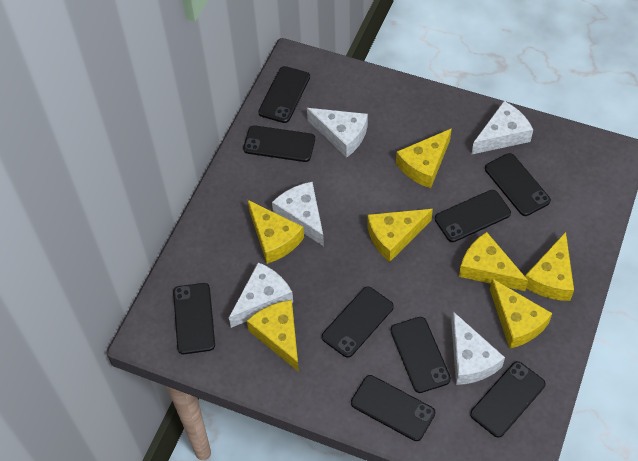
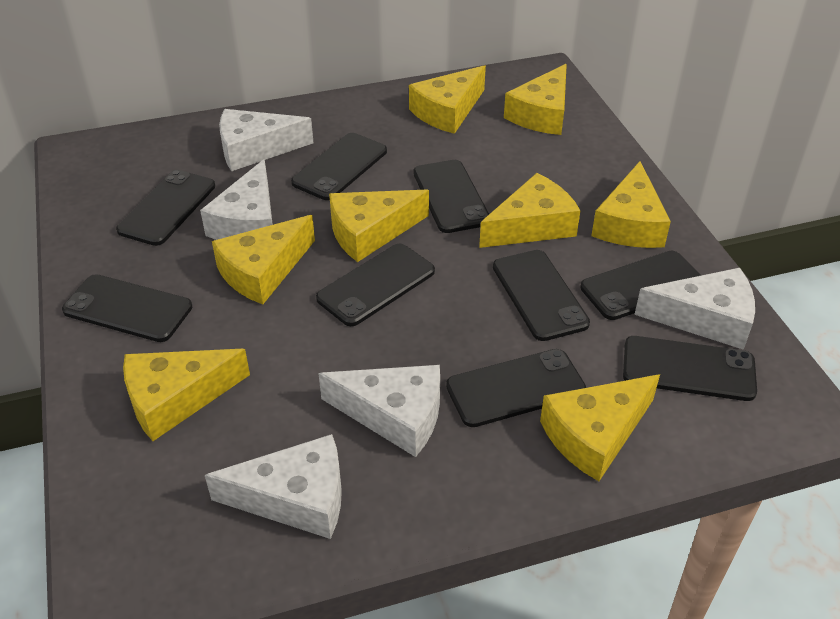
yellow cheese: [247,300,299,372] [248,200,304,264] [367,209,433,262] [396,128,452,188] [459,232,528,291] [490,279,552,349] [525,232,574,301] = 7 -> [123,349,250,441] [212,215,315,304] [329,189,429,262] [409,65,486,134] [479,173,580,248] [504,64,567,135] [540,374,660,481] [591,161,671,248] = 8

